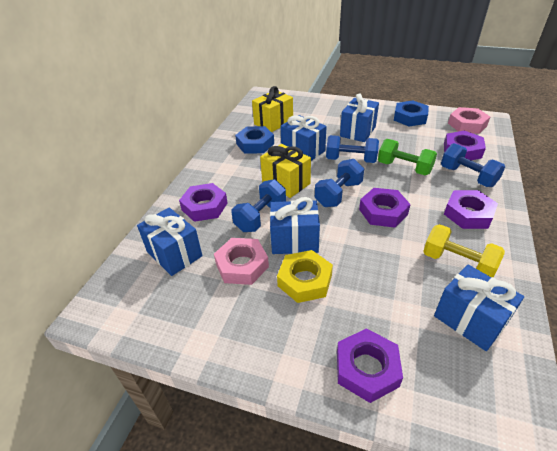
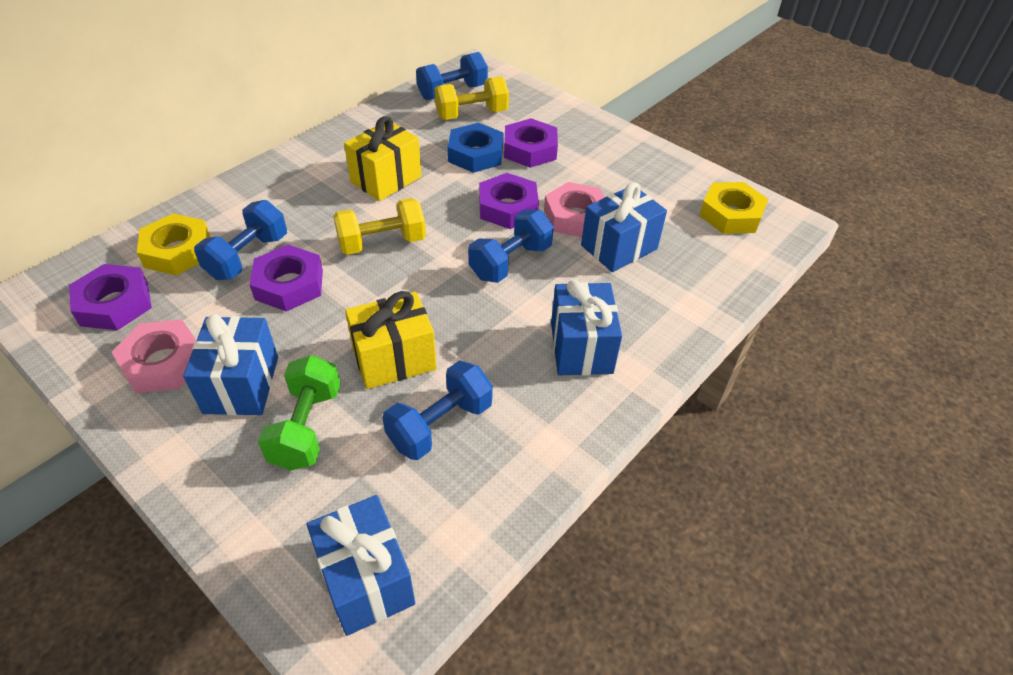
blue gift: [137,207,202,276] [270,197,320,254] [281,115,327,161] [340,93,379,142] [434,265,524,351] = 5 -> [183,314,278,415] [307,495,415,636] [551,280,622,375] [581,182,667,272] = 4
blue nut: [235,126,274,154] [394,100,429,127] = 2 -> [448,123,503,173] = 1
purple nut: [179,183,228,222] [337,328,403,403] [359,188,411,228] [444,131,486,160] [444,190,498,229] = 5 -> [69,264,152,330] [250,245,323,312] [479,173,539,229] [504,118,558,168] = 4
yellow dumbbell: [423,224,505,277] = 1 -> [333,198,426,255] [434,77,509,120] = 2
yellow nut: [277,250,333,303] = 1 -> [137,213,210,275] [699,182,768,234] = 2

